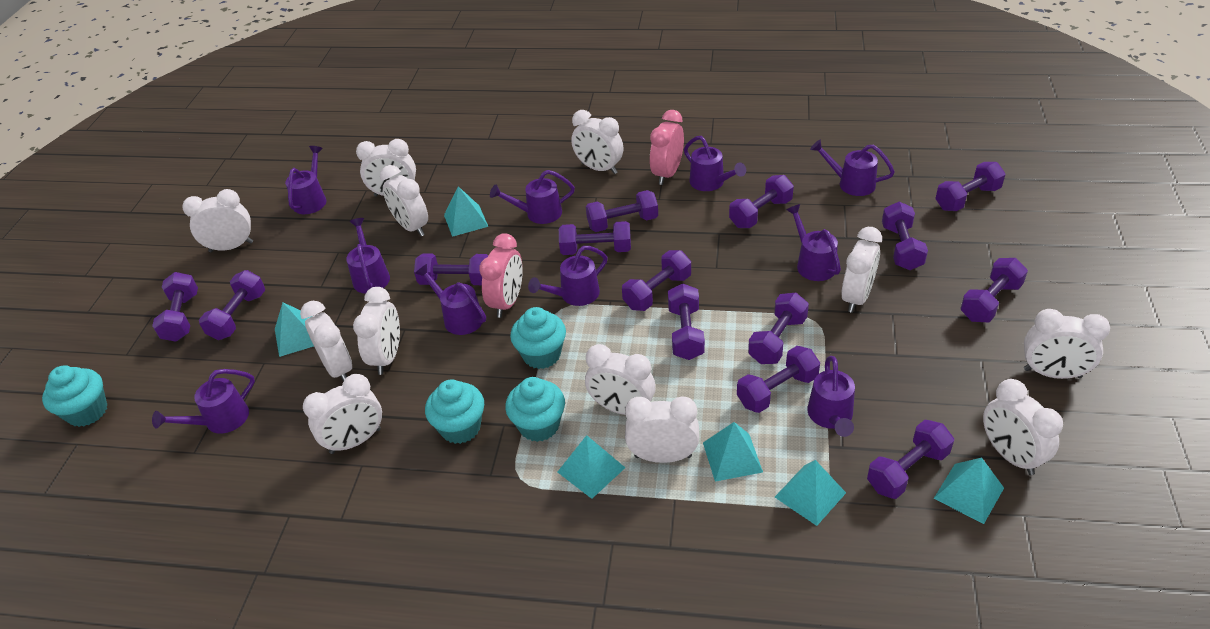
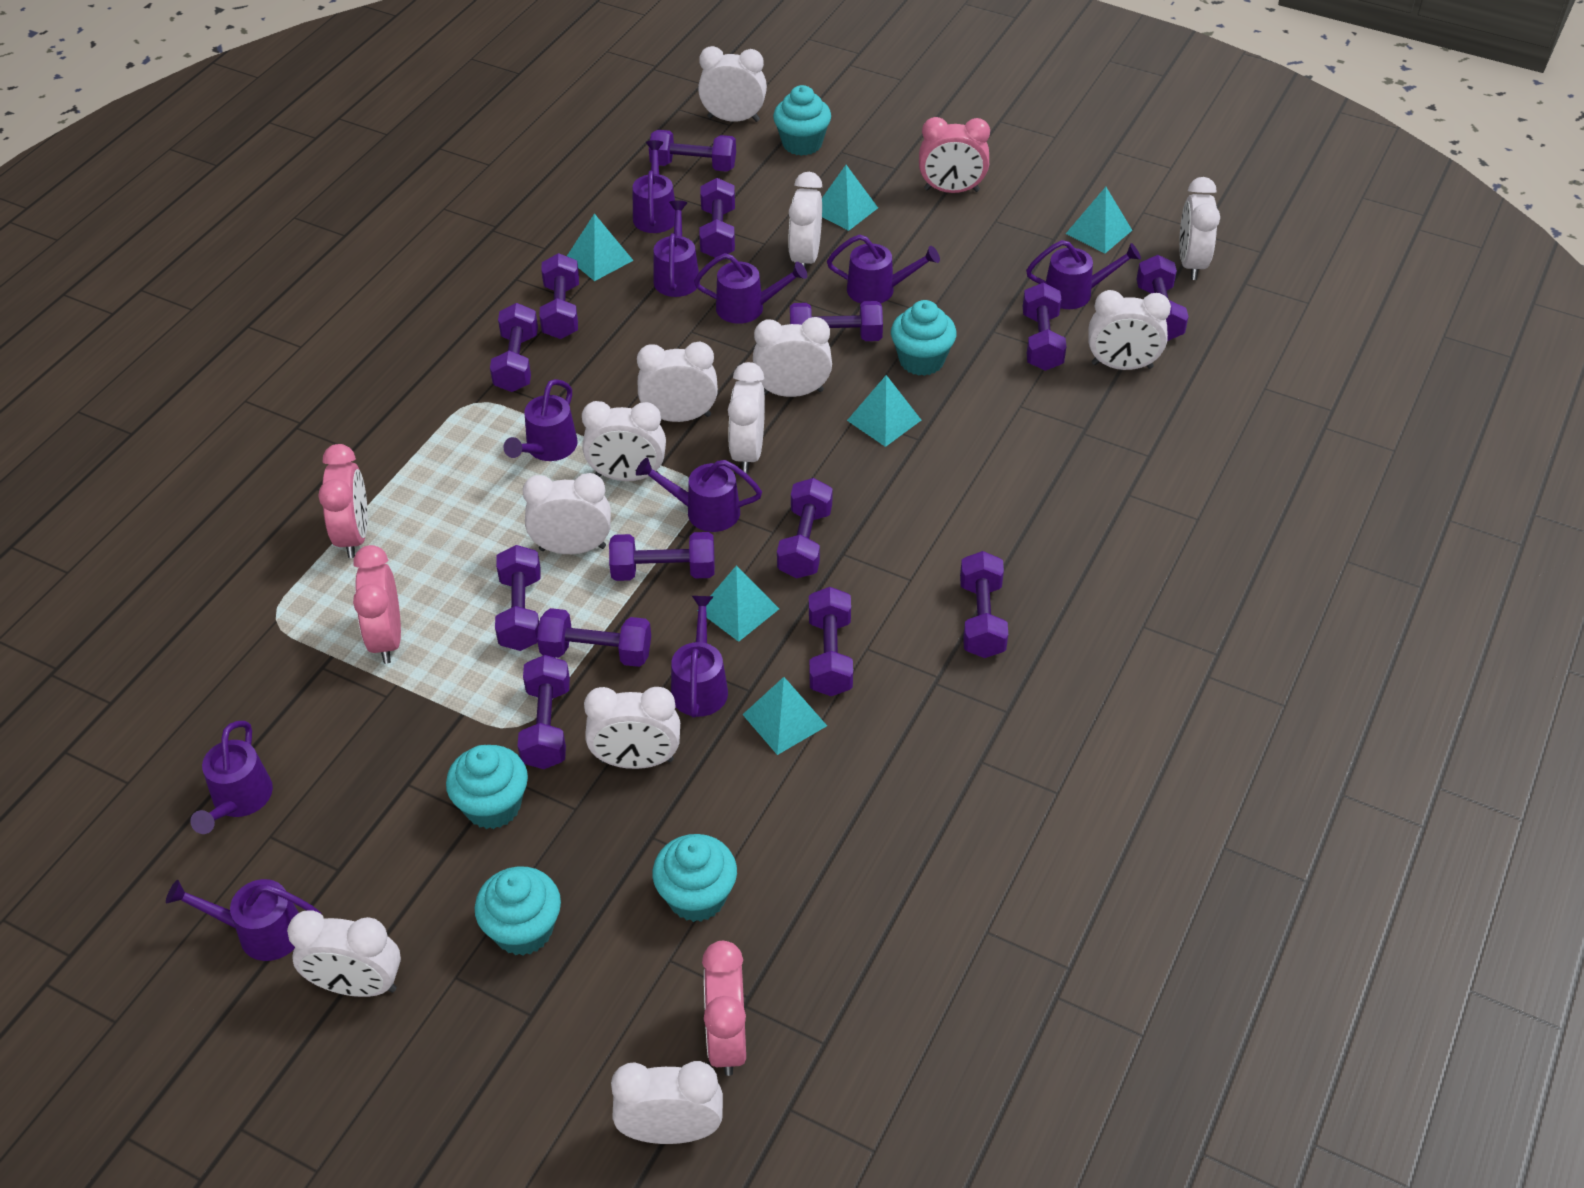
pink clock: [479,233,523,318] [650,110,684,185] = 2 -> [318,444,368,558] [353,545,401,664] [702,941,746,1076] [919,117,990,193] = 4
turquoise cupcake: [42,365,107,427] [425,379,484,444] [505,377,565,442] [510,307,566,369] = 4 -> [446,745,528,829] [475,866,561,956] [653,834,737,922] [773,85,831,156] [891,300,957,376] = 5

